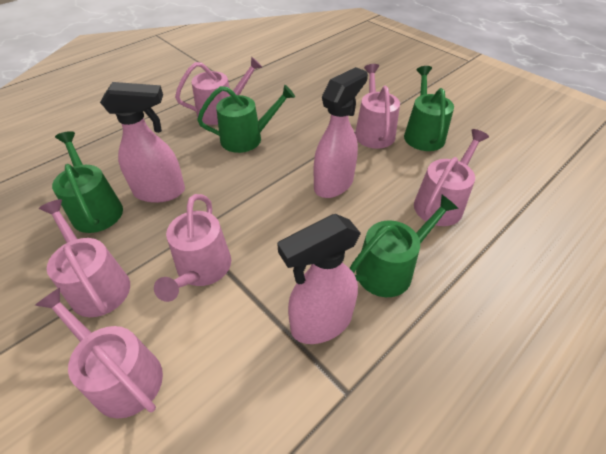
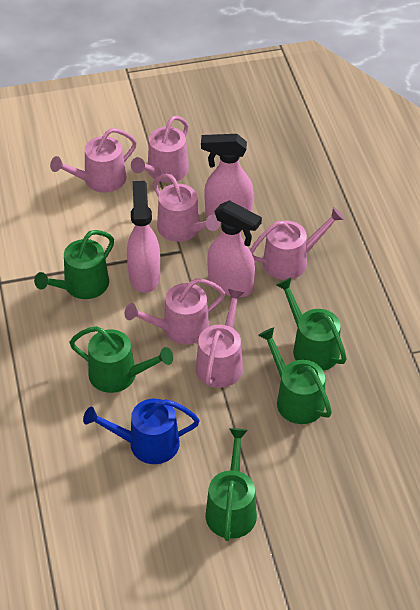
blue watering can: none = 0 -> [83,399,200,464] = 1
green watering can: [52,131,123,233] [197,85,295,153] [349,195,459,297] [404,66,454,151] = 4 -> [34,230,114,299] [69,326,173,393] [206,428,257,541] [258,327,332,424] [276,278,347,371] = 5

